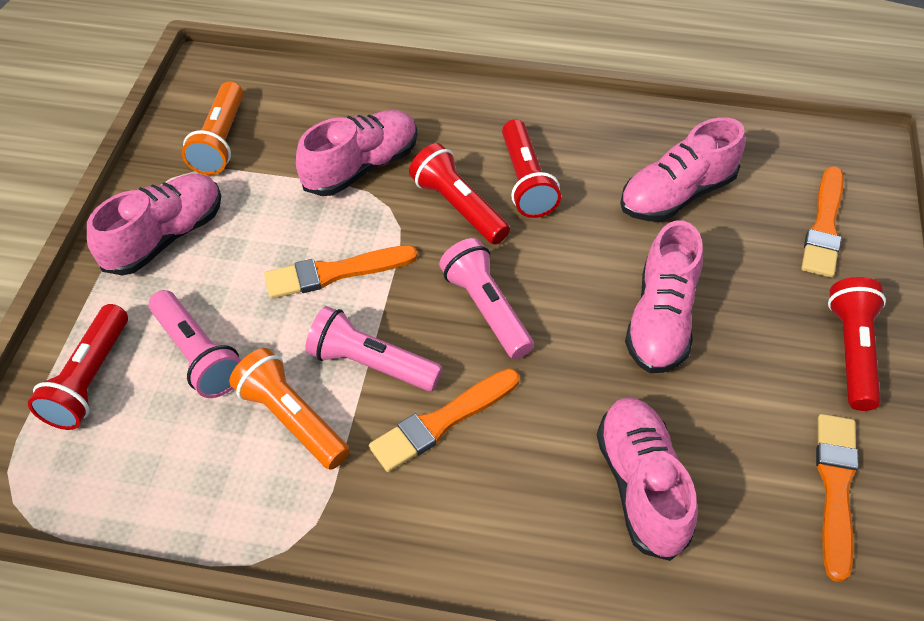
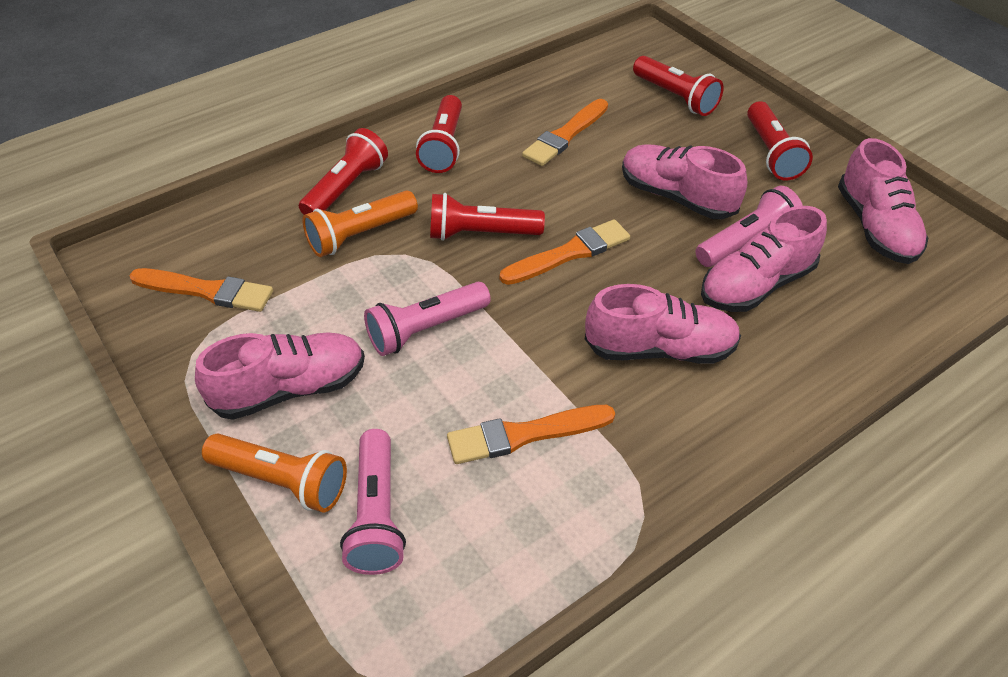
red flashlight: [28,304,128,430] [409,143,510,244] [502,119,561,218] [828,277,886,411] = 4 -> [299,128,388,215] [416,95,462,173] [430,193,545,241] [633,56,724,116] [747,101,813,180] = 5

